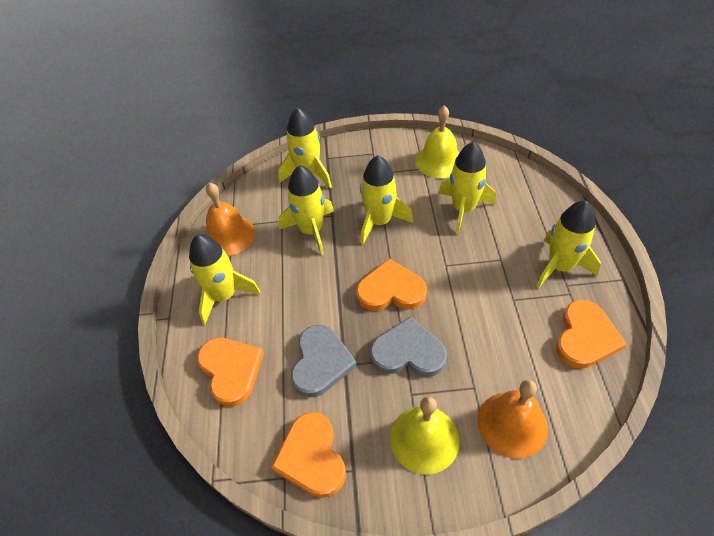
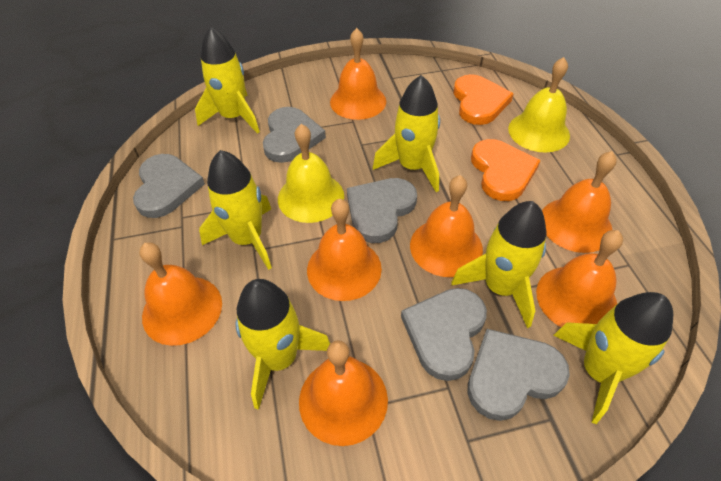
grey heart: [291,325,357,397] [370,316,447,377] = 2 -> [133,154,205,218] [263,107,326,163] [347,178,417,243] [401,288,487,381] [467,329,570,421] = 5
orange bell: [204,183,255,256] [477,380,548,459] = 2 -> [140,242,222,346] [299,340,388,446] [307,199,382,301] [330,28,386,120] [410,175,483,277] [536,230,623,327] [542,151,617,253] = 7
orange heart: [197,338,264,407] [271,412,346,498] [356,258,427,311] [556,300,627,369] = 4 -> [453,74,514,125] [471,139,541,201] = 2

